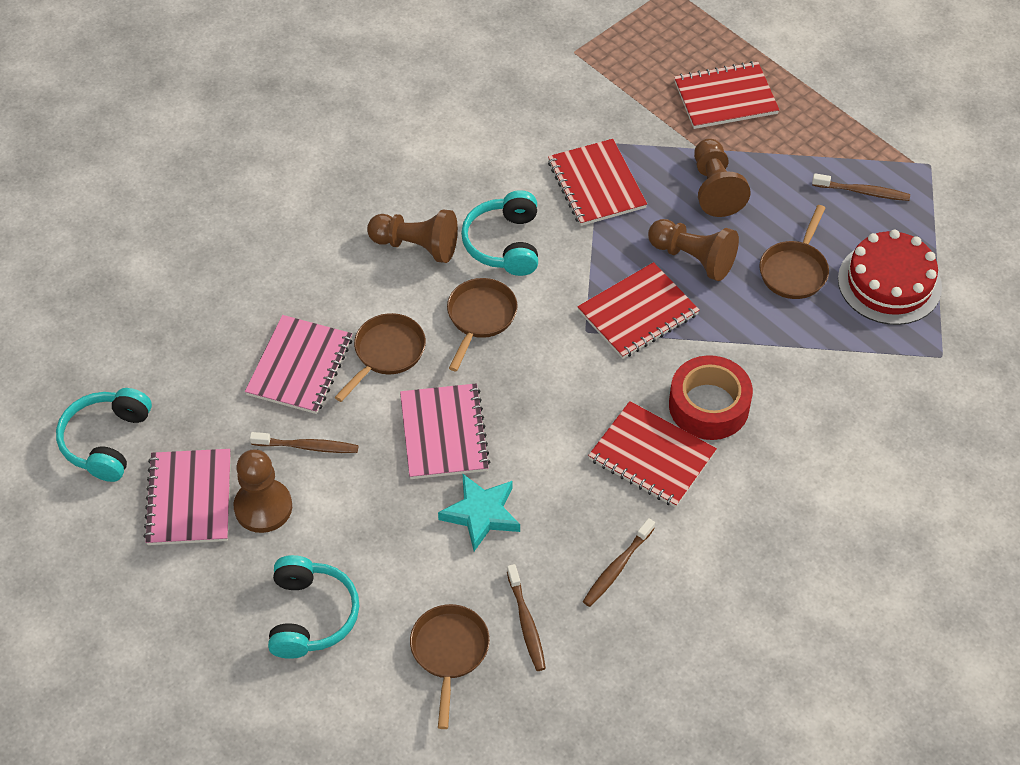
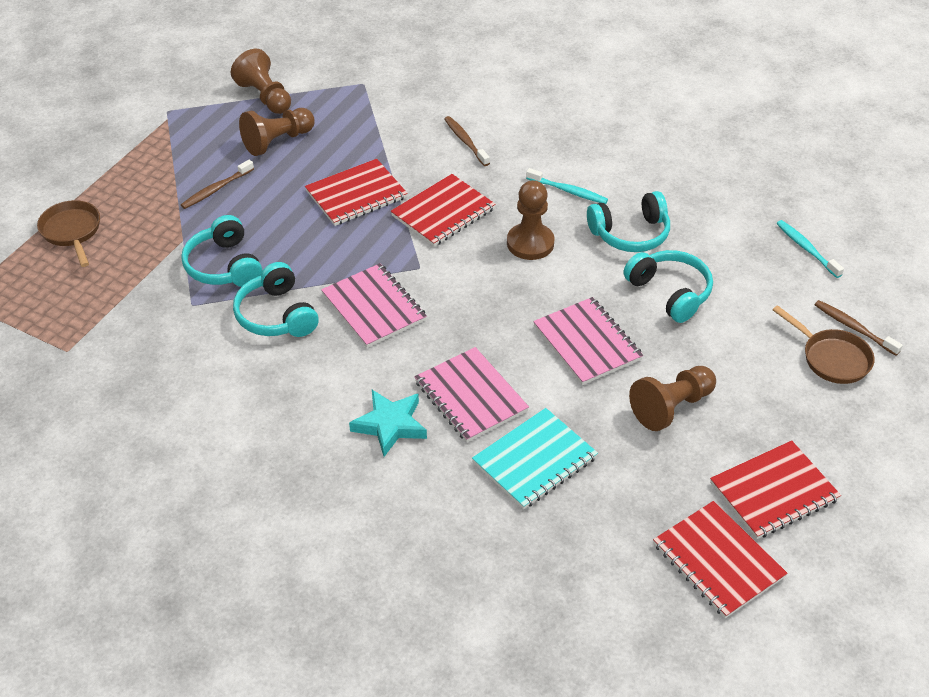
brown pan: [335,313,426,402] [410,604,490,729] [447,278,518,371] [759,205,829,299] = 4 -> [37,200,100,267] [773,305,874,384] = 2
brown toothbrush: [250,432,358,453] [507,564,546,671] [583,518,655,607] [812,173,910,201] = 4 -> [181,160,254,209] [444,116,490,166] [815,300,903,356] = 3
red cake: [838,230,942,325] = 1 -> none = 0
red tape: [669,355,753,440] = 1 -> none = 0
turquoise headphones: [56,388,152,482] [268,555,359,659] [461,190,538,276] = 3 -> [181,215,262,287] [233,262,319,337] [587,191,670,252] [623,250,713,323] = 4
turquoise notebook: none = 0 -> [472,408,598,509] = 1
turquoise toothbrush: none = 0 -> [526,168,608,204] [776,220,844,278] = 2

